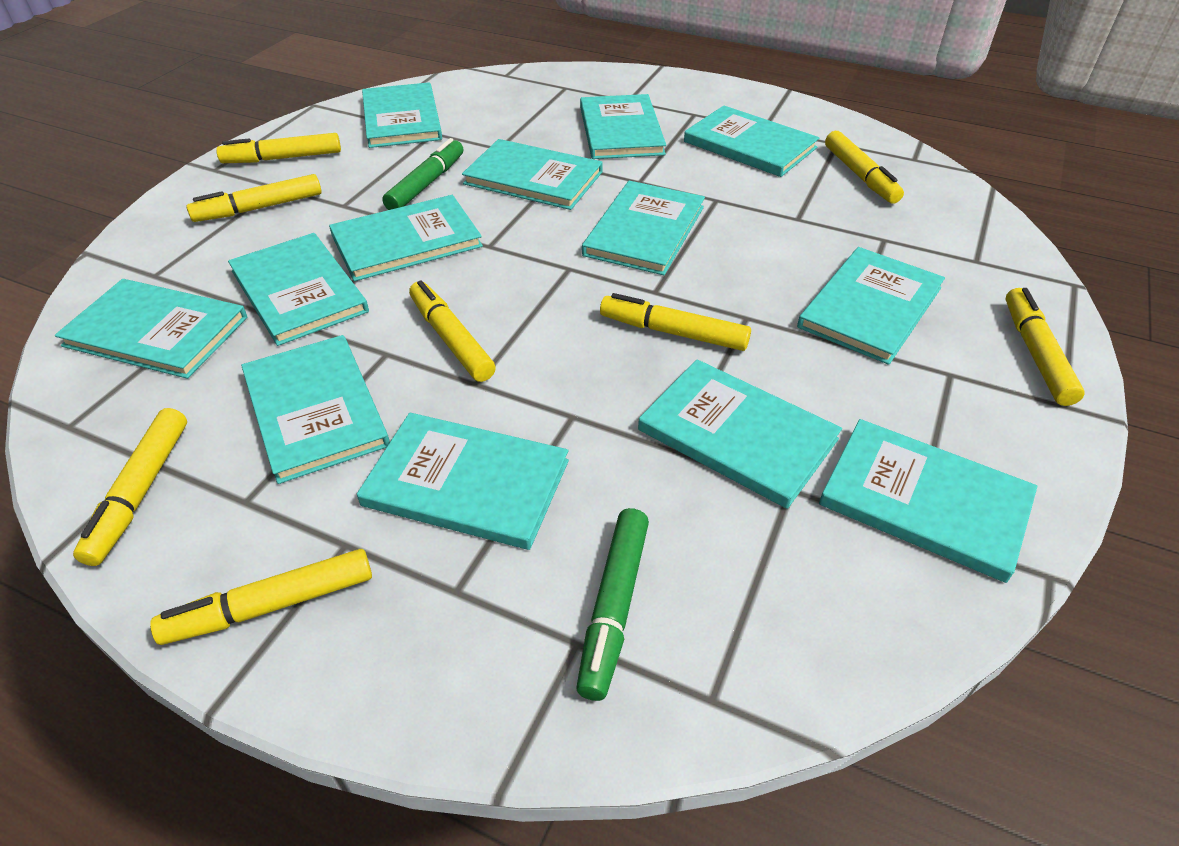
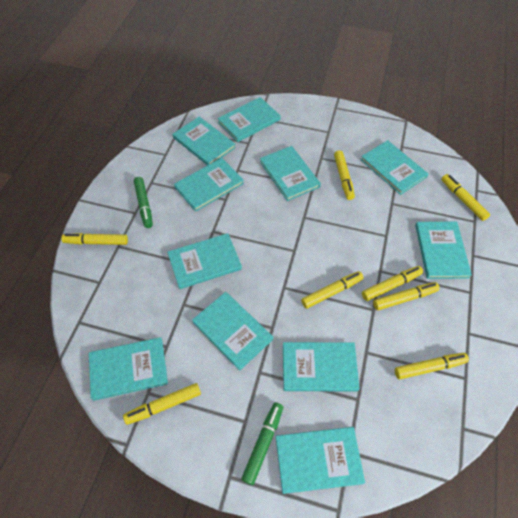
turquoise book: [55,279,247,379] [228,233,369,346] [241,335,390,484] [329,195,483,281] [357,412,569,550] [362,82,442,148] [462,139,603,210] [580,94,666,159] [582,181,705,275] [638,359,842,509] [684,105,819,177] [797,247,945,365] [819,419,1037,583] = 13 -> [89,337,168,401] [167,233,242,289] [172,117,236,165] [174,158,244,212] [192,292,273,371] [218,97,281,142] [260,146,321,201] [276,427,365,494] [283,342,359,392] [361,140,428,195] [415,222,472,279] = 11

